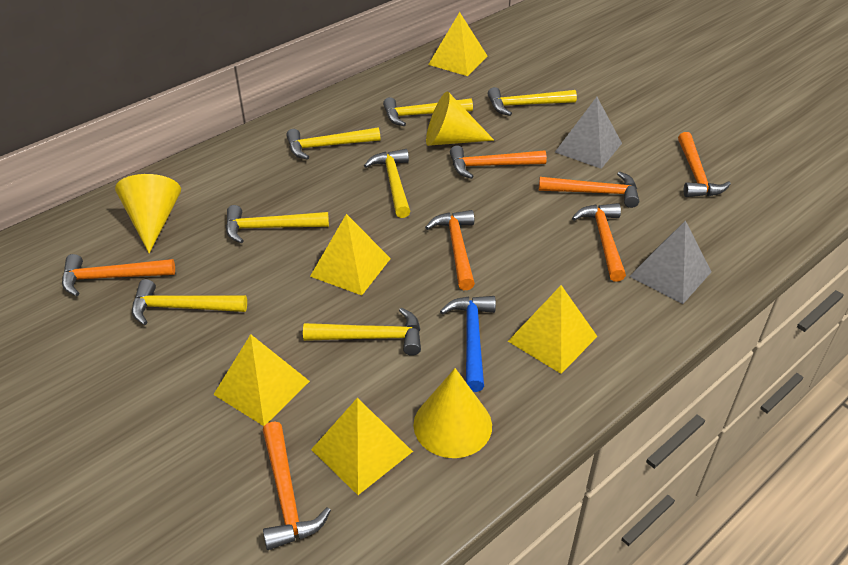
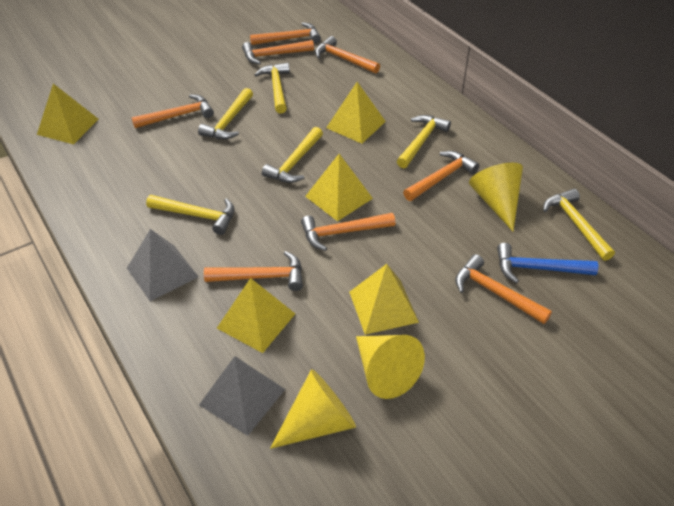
orange hammer: [62,254,175,296] [263,422,331,550] [425,210,475,290] [450,145,547,179] [539,171,639,208] [572,203,626,282] [678,132,731,197] = 7 -> [131,94,214,128] [204,251,303,291] [242,40,314,65] [250,22,321,45] [301,213,395,251] [315,36,380,73] [403,151,479,201] [455,254,552,324] = 8
yellow hammer: [132,279,247,325] [226,205,329,243] [286,127,380,160] [303,308,421,356] [364,149,410,218] [383,97,473,126] [488,87,577,116] = 7 -> [146,195,234,235] [198,88,253,139] [255,63,290,114] [262,127,323,183] [397,115,451,169] [543,189,615,261] = 6

